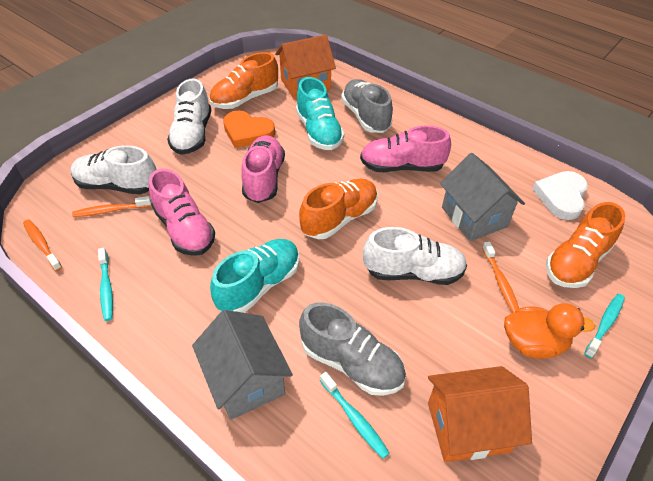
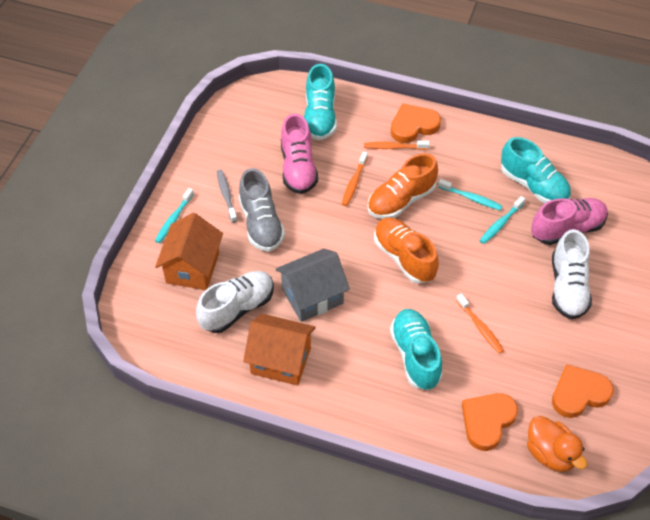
grey house: [192,310,293,420] [440,153,525,241] = 2 -> [276,248,350,322] = 1
grey shoe: [299,302,406,396] [341,79,393,133] = 2 -> [239,168,285,251] = 1
grey toothbrush: none = 0 -> [217,170,237,223] = 1
orange heart: [223,110,275,148] = 1 -> [391,103,441,143] [462,393,518,451] [552,364,614,418] = 3
orange shoe: [209,52,278,109] [299,179,378,239] [546,202,625,288] = 3 -> [367,153,438,219] [374,218,439,284] = 2
pink shoe: [149,169,215,256] [241,135,285,203] [360,125,451,172] = 3 -> [281,114,318,194] [531,198,608,245] = 2
turquoise shoe: [210,239,299,313] [296,77,344,150] = 2 -> [304,64,337,140] [390,309,442,390] [501,137,571,204] = 3
white heart: [532,171,588,220] = 1 -> none = 0
white shoe: [70,145,157,194] [167,79,211,155] [363,227,467,285] = 3 -> [196,271,274,333] [552,229,592,319] = 2

